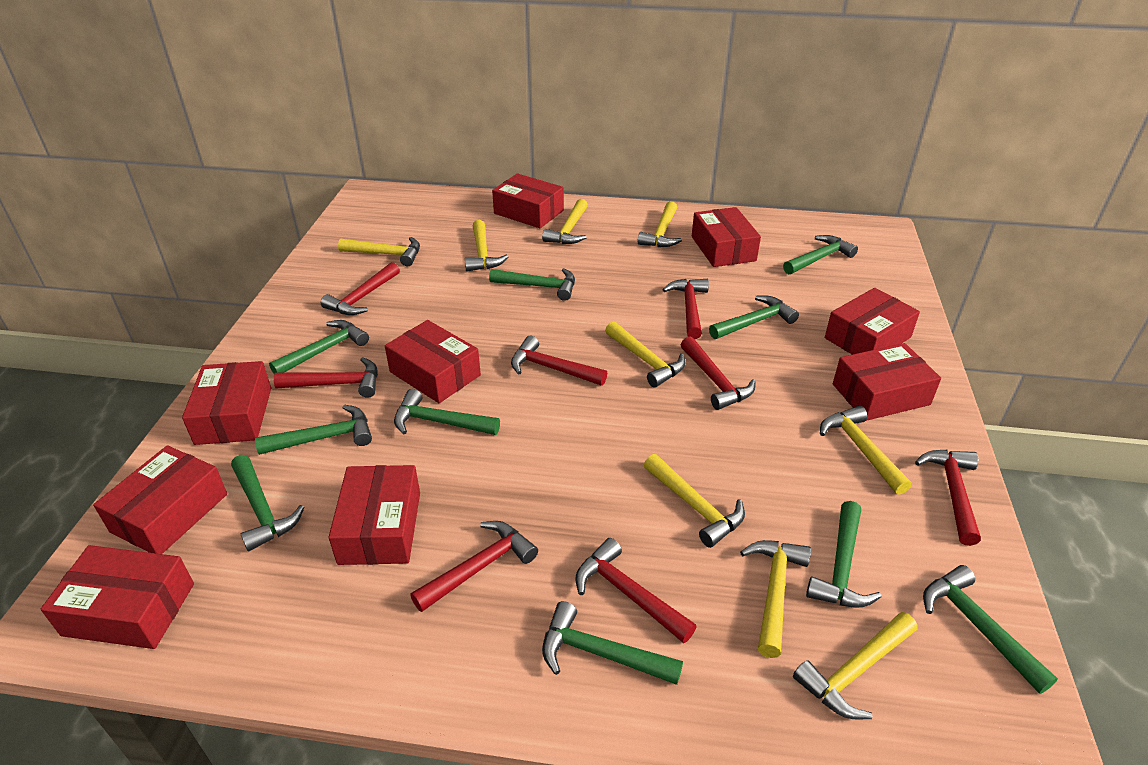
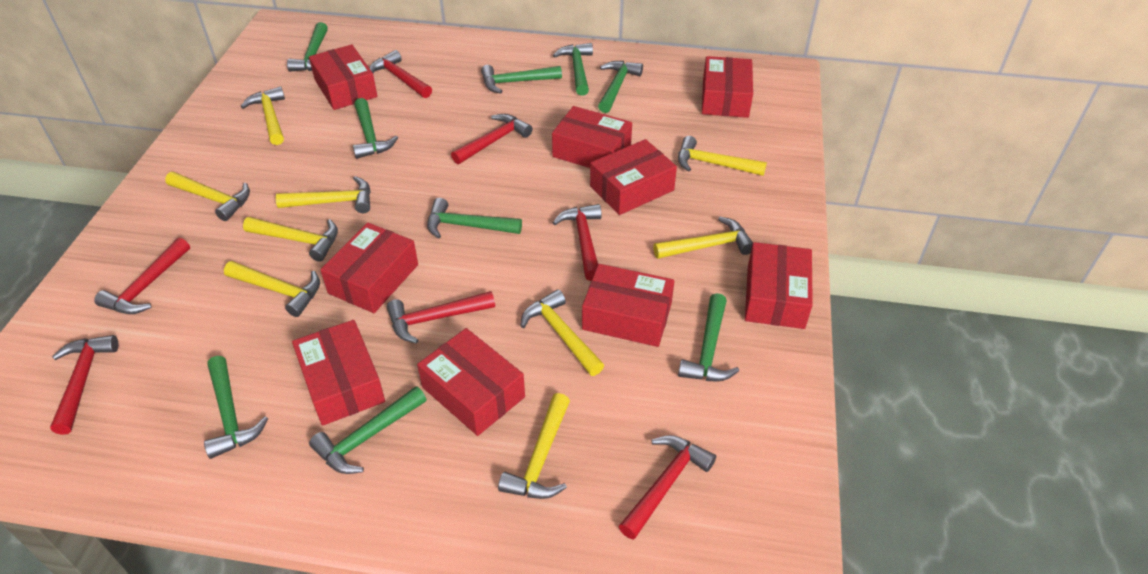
green hammer: [231,455,304,551] [255,405,372,455] [269,320,369,374] [394,389,500,435] [489,268,575,301] [542,601,683,685] [709,296,799,339] [783,235,858,274] [806,501,882,608] [923,565,1058,694] = 10 -> [204,356,268,459] [287,22,328,72] [309,386,427,474] [353,98,398,159] [427,198,522,239] [481,65,562,94] [553,43,593,96] [598,61,643,113] [678,293,739,381] = 9
red hammer: [274,357,378,398] [321,262,400,315] [410,521,538,612] [511,336,607,386] [575,538,697,643] [662,279,709,339] [681,337,756,410] [915,450,981,546] = 8 -> [50,335,118,435] [94,238,190,314] [370,50,432,98] [387,291,495,344] [451,114,533,164] [552,204,602,281] [618,435,716,540] = 7

